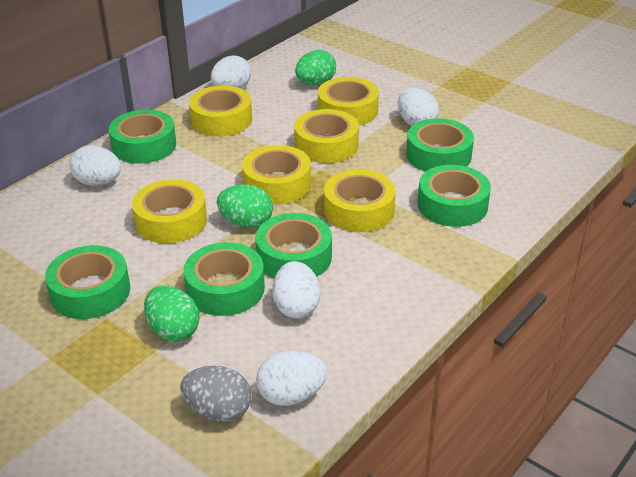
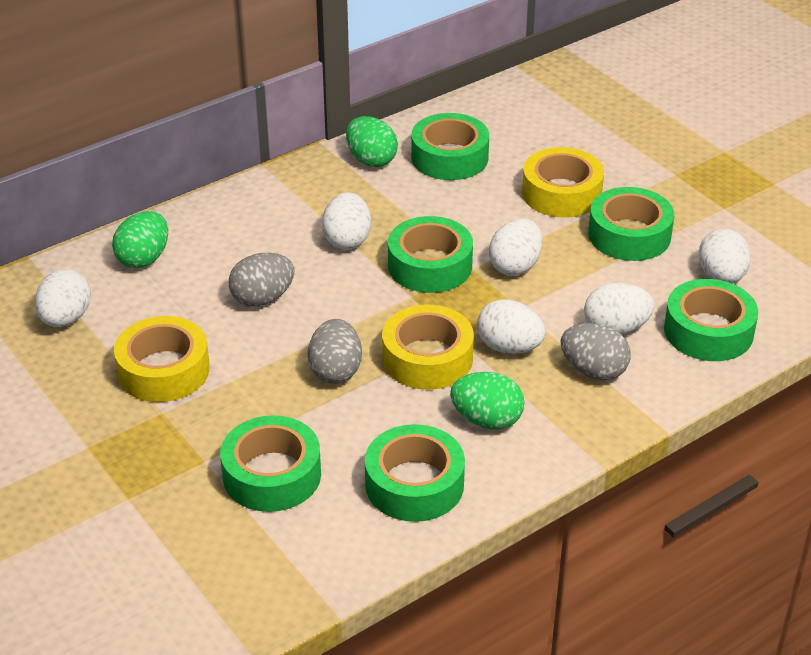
grey egg: [180,366,252,423] = 1 -> [229,253,295,307] [308,319,362,384] [561,323,631,380] = 3
white egg: [69,145,121,186] [211,55,251,88] [256,351,327,406] [272,261,320,318] [398,88,439,126] = 5 -> [35,269,91,327] [322,192,371,250] [477,299,546,354] [489,219,542,276] [584,283,654,335] [699,228,751,284] = 6
yellow tape: [132,180,207,243] [189,85,252,136] [242,145,311,204] [294,109,359,163] [318,77,379,126] [324,169,396,232] = 6 -> [114,316,210,402] [382,305,474,390] [522,147,604,218] = 3

